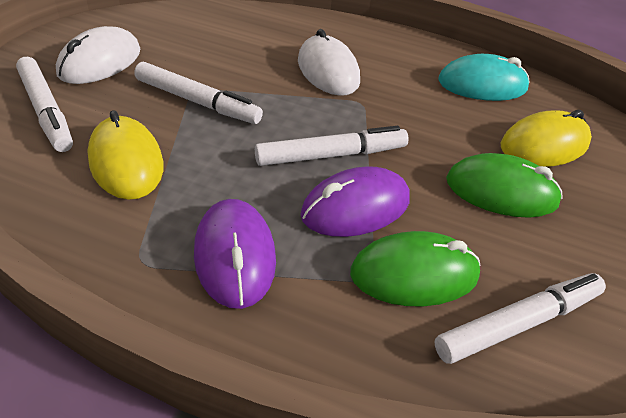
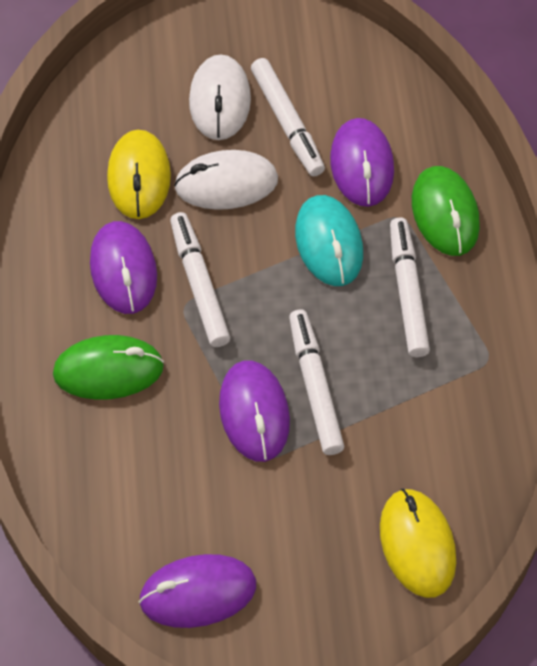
purple mouse: [194,199,276,309] [300,166,410,237] = 2 -> [90,221,157,314] [139,554,256,628] [219,360,290,462] [330,118,394,207] = 4

